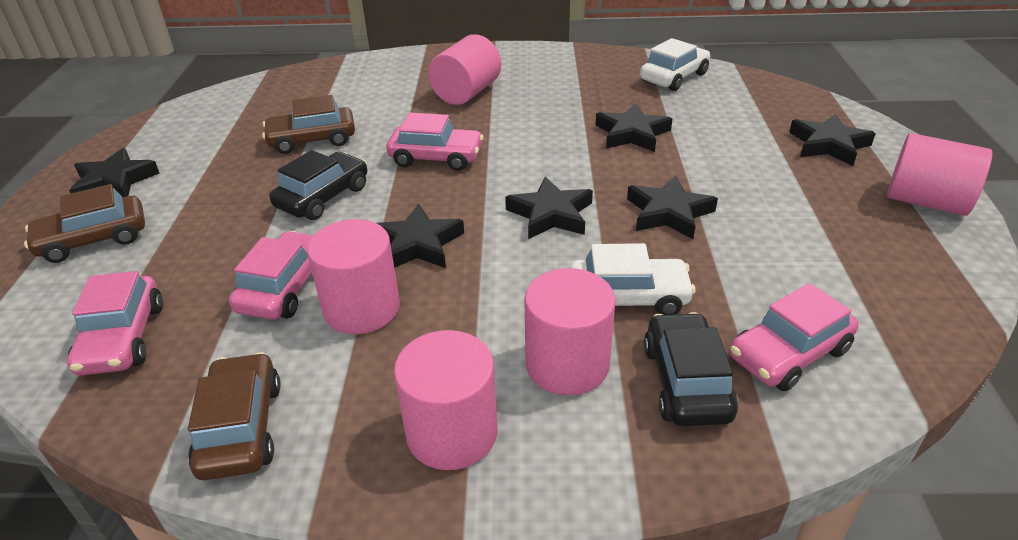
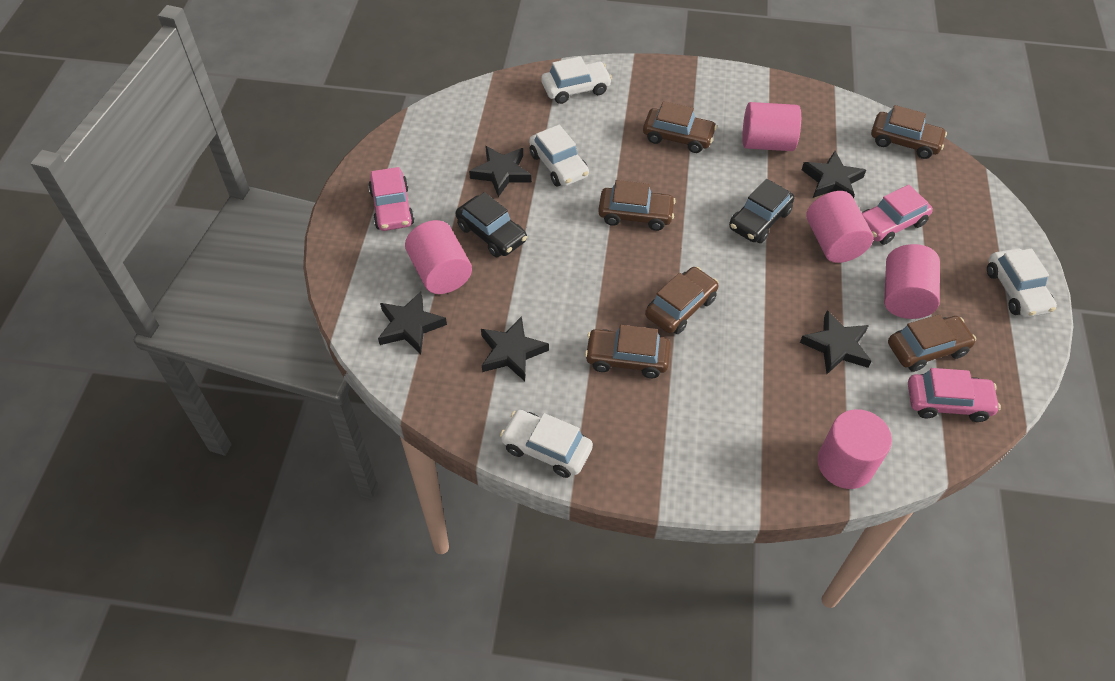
black star: [69,148,160,197] [377,204,464,268] [505,176,593,239] [595,103,672,152] [627,176,718,239] [789,113,876,166] = 6 -> [378,291,447,354] [469,146,532,197] [481,316,549,381] [800,310,871,374] [802,151,866,198] = 5
brown car: [24,184,145,263] [188,352,281,480] [262,95,355,154] = 3 -> [585,325,670,378] [598,180,676,231] [643,101,717,153] [645,267,718,334] [871,105,947,159] [888,314,976,372] = 6
pink car: [67,271,163,376] [229,231,313,320] [386,113,484,171] [730,283,858,391] = 4 -> [368,167,414,231] [862,185,933,245] [908,368,1001,422] = 3
white car: [570,243,695,315] [640,38,710,91] = 2 -> [500,410,593,478] [529,125,589,187] [541,56,612,104] [987,248,1057,317] = 4

